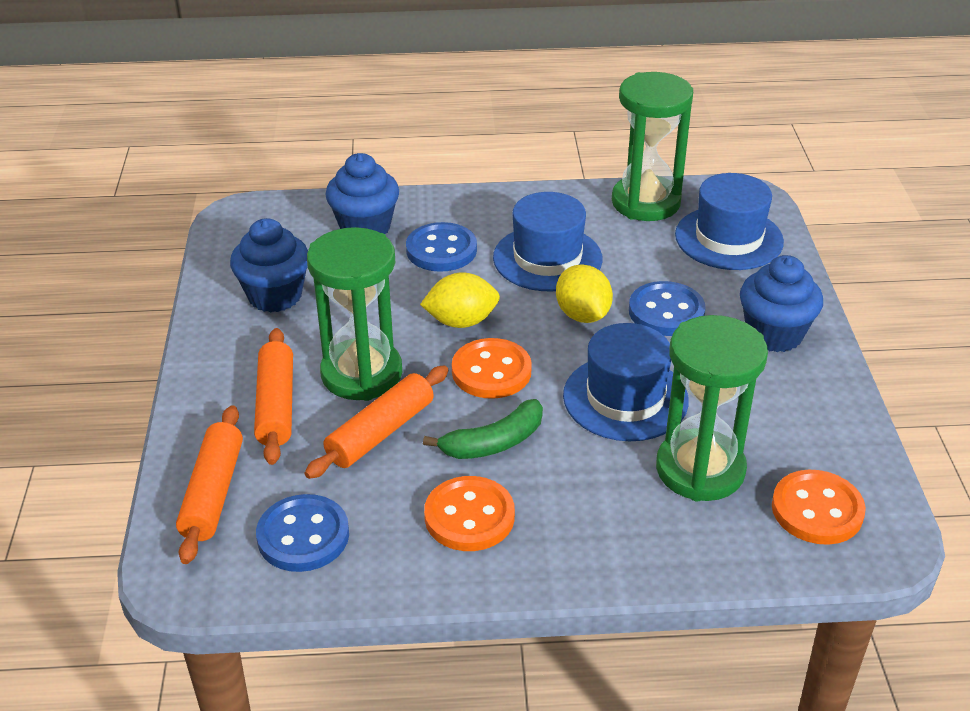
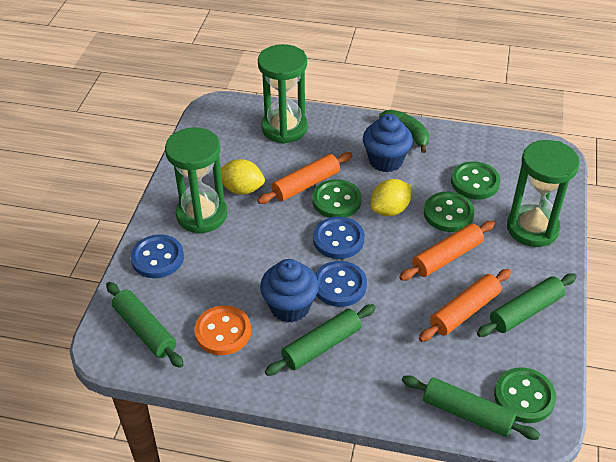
blue cupcake: [230,218,308,312] [325,153,399,234] [740,255,823,352] = 3 -> [260,259,319,322] [363,114,413,172] = 2
blue hat: [493,192,603,292] [563,323,689,441] [675,173,784,270] = 3 -> none = 0
green button: none = 0 -> [312,179,362,218] [424,192,475,232] [451,161,500,200] [494,368,556,423] = 4
green rolling pin: none = 0 -> [106,282,184,368] [265,304,376,376] [402,375,540,440] [477,273,577,337] = 4
orange button: [424,476,515,551] [452,338,532,399] [772,470,866,545] = 3 -> [194,305,251,355] = 1

